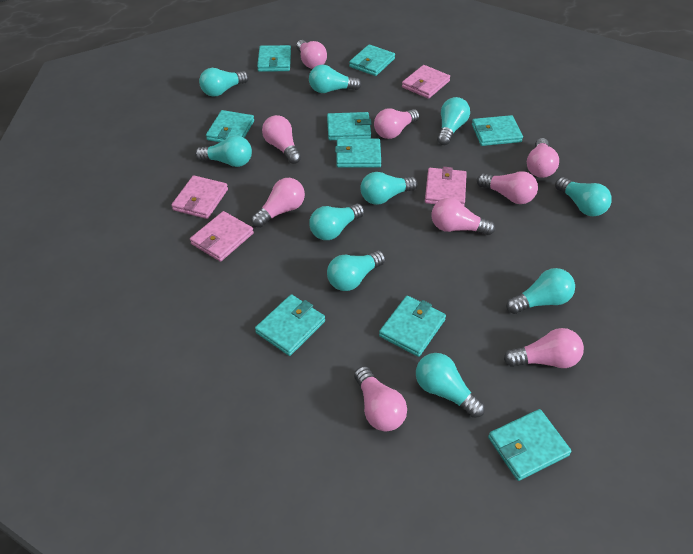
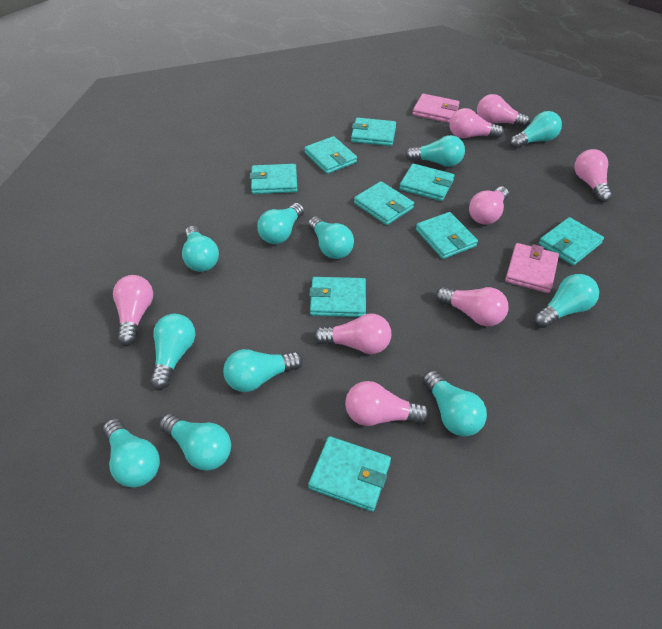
pink light bulb: [251,178,305,228] [262,115,301,164] [296,40,327,69] [354,366,407,431] [374,108,420,139] [431,198,495,235] [477,171,538,204] [504,328,584,368] [527,138,559,178] = 9 -> [113,275,153,345] [314,314,391,354] [345,381,430,426] [436,287,508,326] [449,108,504,138] [469,186,509,225] [477,94,530,128] [574,149,612,202] = 8
pink wallet: [171,175,228,219] [190,211,254,262] [402,65,450,99] [425,167,467,206] = 4 -> [412,94,460,123] [505,243,559,293] = 2
turquoise light bulb: [195,136,252,167] [199,68,249,97] [309,65,362,93] [309,204,364,240] [327,251,386,291] [360,172,418,205] [416,353,485,418] [437,97,470,145] [506,268,575,314] [555,177,612,216] = 10 -> [103,418,160,487] [150,314,195,390] [159,414,231,471] [182,226,219,272] [223,349,303,392] [257,203,304,244] [308,216,354,259] [405,135,465,167] [423,370,487,436] [510,111,562,149] [534,274,599,328] = 11

